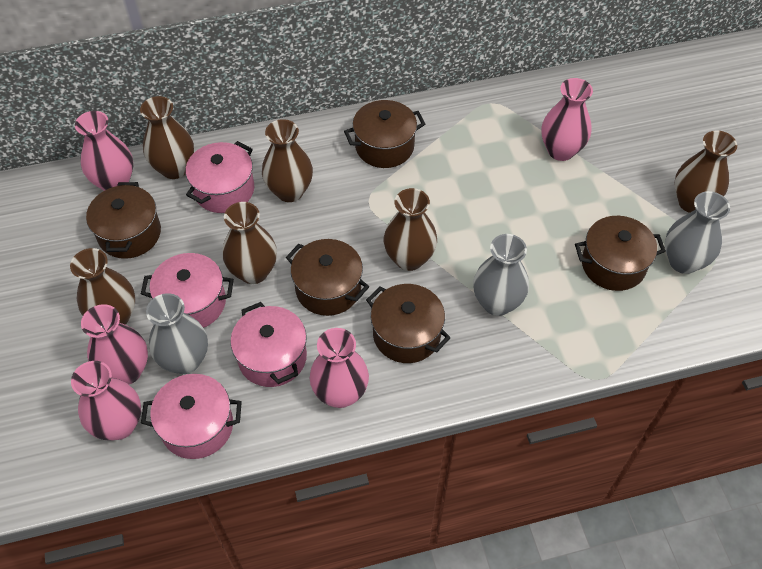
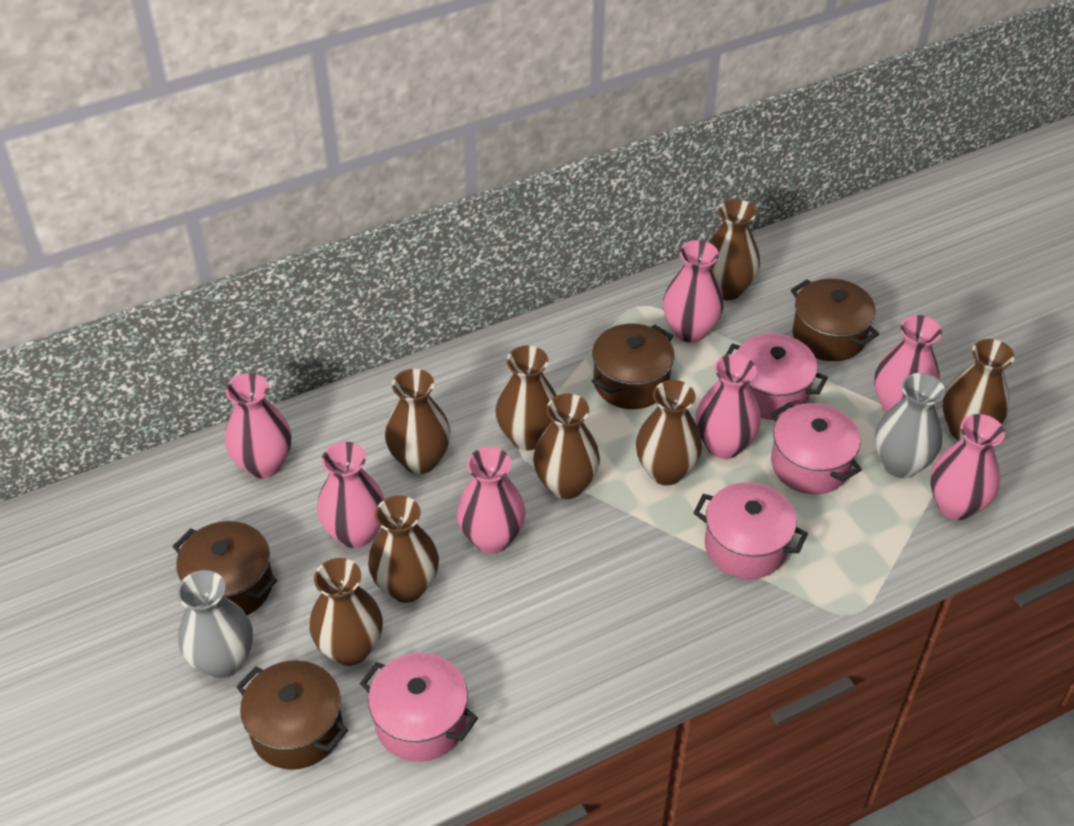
brown pot: [86,182,161,259] [286,239,369,316] [344,100,425,168] [366,284,450,363] [575,216,666,291] = 5 -> [172,521,277,615] [236,660,348,770] [592,324,675,409] [791,279,879,361] = 4
brown vase: [70,248,135,325] [140,96,194,179] [222,202,277,284] [262,119,313,202] [384,188,437,271] [674,131,737,213] = 6 -> [310,558,383,666] [368,495,439,603] [385,369,451,474] [495,345,557,450] [533,393,600,499] [636,380,702,485] [708,199,760,300] [942,339,1015,441] = 8
grey vase: [146,293,208,374] [473,234,529,316] [665,191,730,274] = 3 -> [177,570,253,678] [875,373,945,478] = 2
pink vase: [71,361,141,440] [75,111,133,191] [81,304,148,385] [310,328,369,408] [542,78,593,161] = 5 -> [225,373,292,478] [317,442,385,548] [457,447,525,553] [663,240,724,343] [695,354,761,459] [874,315,942,413] [930,414,1005,520] = 7

